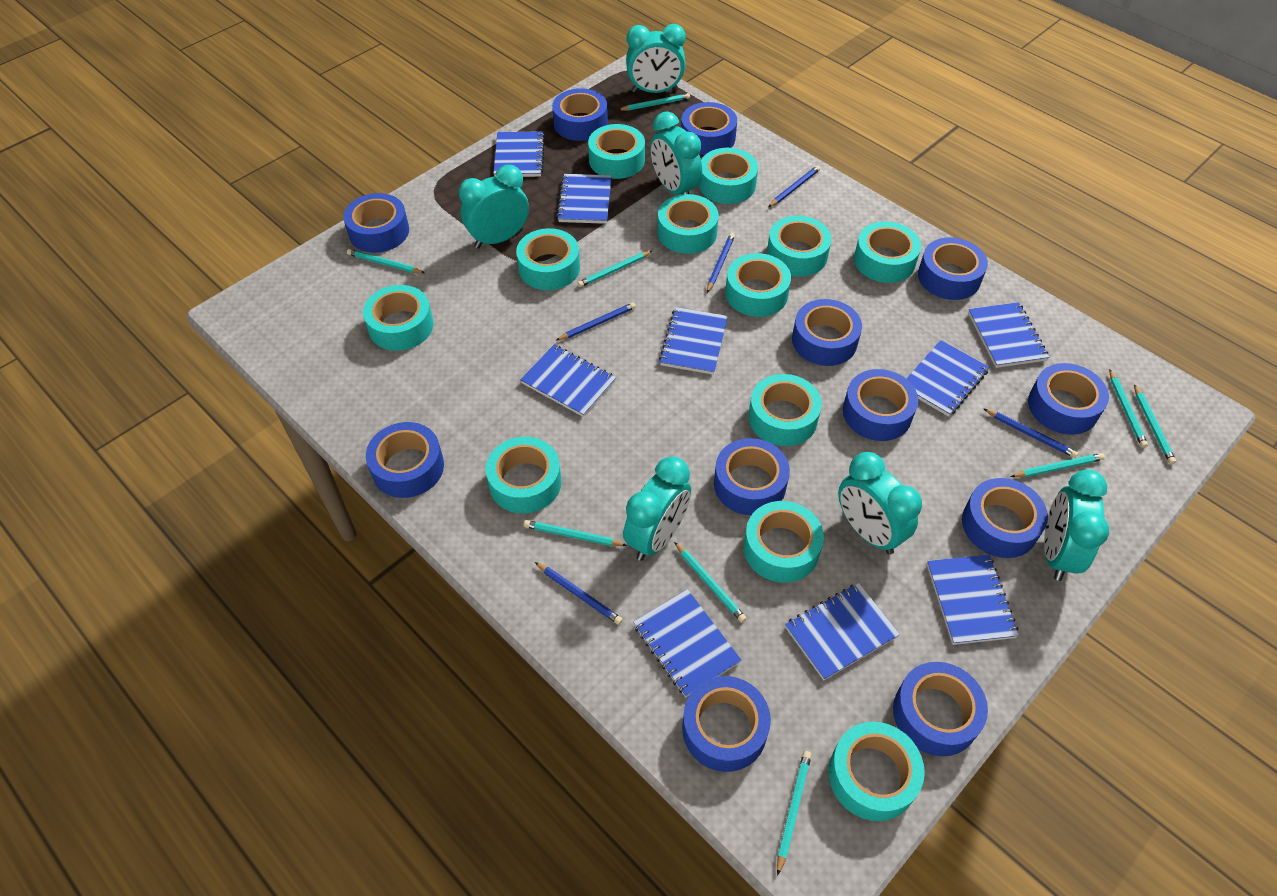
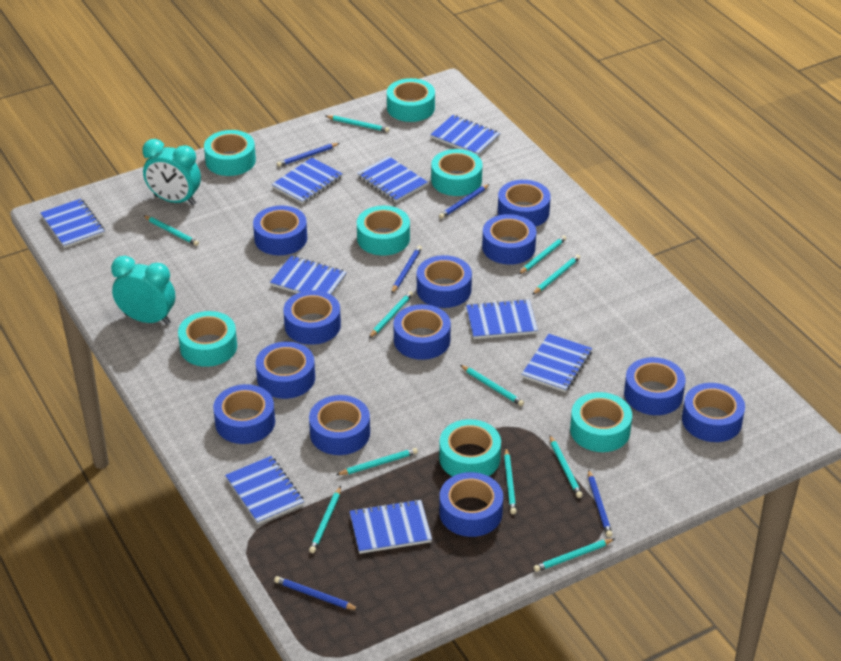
turquoise clock: [459,165,529,248] [623,457,691,561] [626,24,686,93] [650,111,702,194] [838,452,922,555] [1044,469,1109,581] = 6 -> [111,256,175,325] [143,139,201,205] = 2
turquoise pencil: [347,249,425,273] [524,520,627,546] [577,251,652,287] [618,93,690,111] [674,542,747,623] [777,751,811,876] [1010,453,1105,477] [1109,369,1148,448] [1134,384,1176,465] = 9 -> [143,215,199,246] [309,486,341,553] [326,115,389,132] [336,448,418,475] [369,291,413,338] [460,365,524,406] [504,448,517,514] [518,236,567,275] [532,255,580,295] [534,539,615,572] [549,435,583,498] = 11
turquoise tape: [363,285,434,351] [486,437,562,514] [516,228,580,290] [588,124,645,179] [658,194,719,254] [699,148,758,204] [725,253,791,317] [744,501,824,583] [748,374,822,446] [767,216,832,277] [829,722,925,821] [854,221,921,283] = 12 -> [178,311,237,367] [204,130,256,176] [357,206,410,256] [387,78,435,122] [431,149,482,196] [439,419,501,477] [570,392,632,452] = 7

